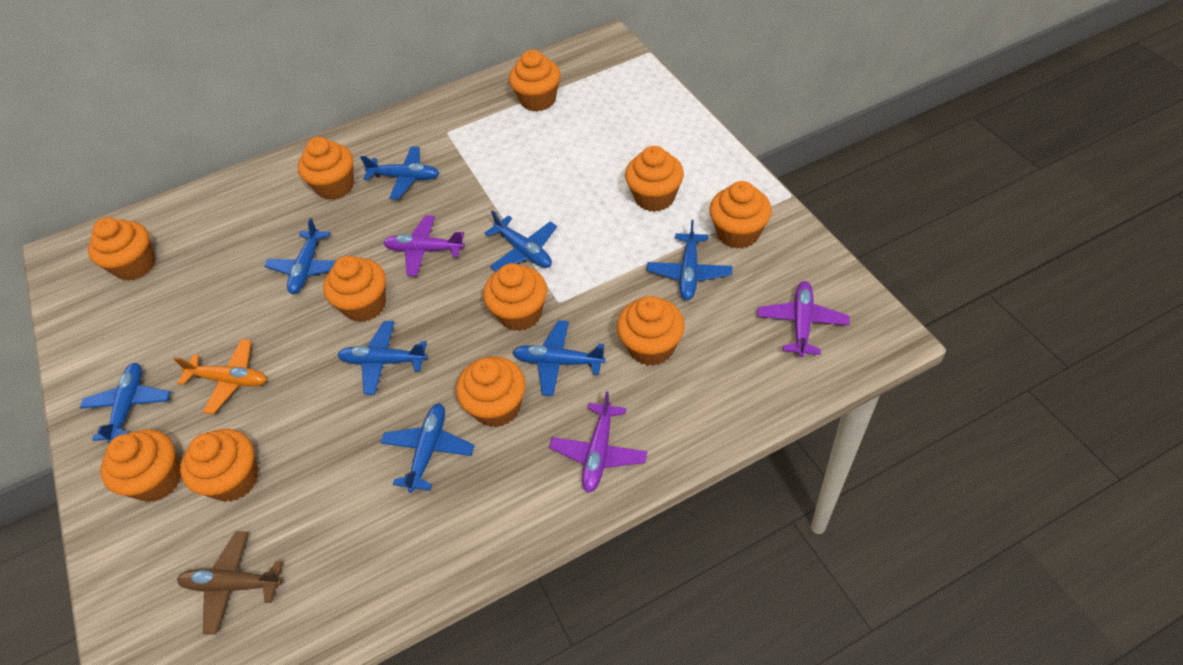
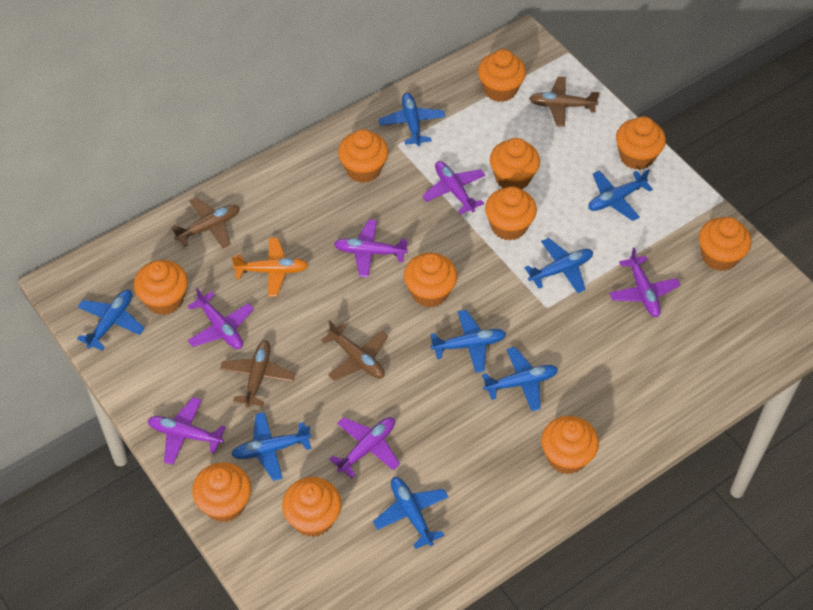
brown plane: [177,531,283,635] = 1 -> [171,197,240,248] [220,340,295,408] [321,321,388,381] [529,77,600,127] = 4
purple plane: [383,215,465,276] [549,391,647,493] [757,281,849,357] = 3 -> [148,397,226,465] [187,288,254,349] [329,417,400,478] [334,219,408,278] [422,161,485,215] [609,247,680,317] = 6

